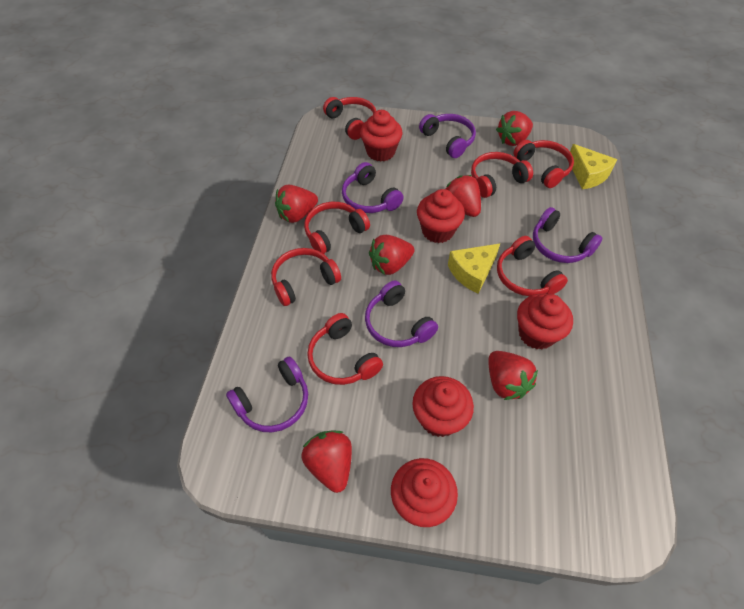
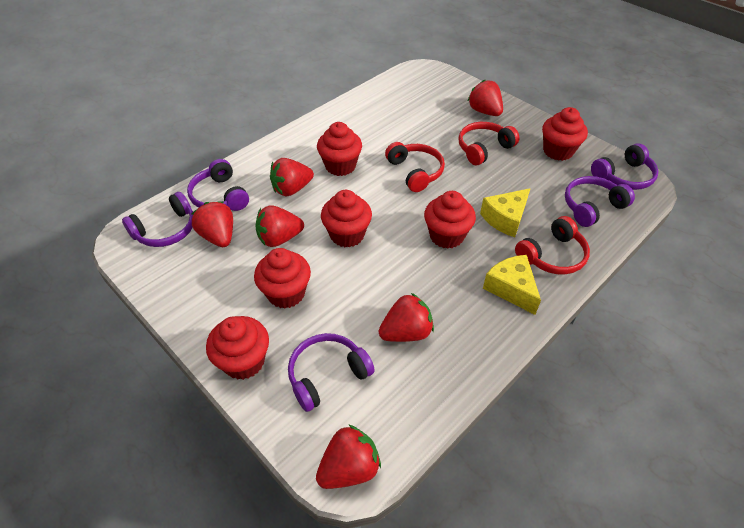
red cupcake: [360,110,402,162] [391,458,458,527] [412,376,474,437] [417,189,465,243] [517,294,573,350] = 5 -> [206,316,269,380] [254,248,311,308] [317,122,362,176] [321,190,372,248] [424,191,476,249] [542,107,588,161] = 6
red headphones: [271,248,341,306] [304,202,370,254] [307,313,383,385] [323,97,376,140] [471,152,533,198] [497,236,568,296] [513,140,574,188] = 7 -> [385,142,445,192] [458,122,519,165] [515,216,590,275] = 3

